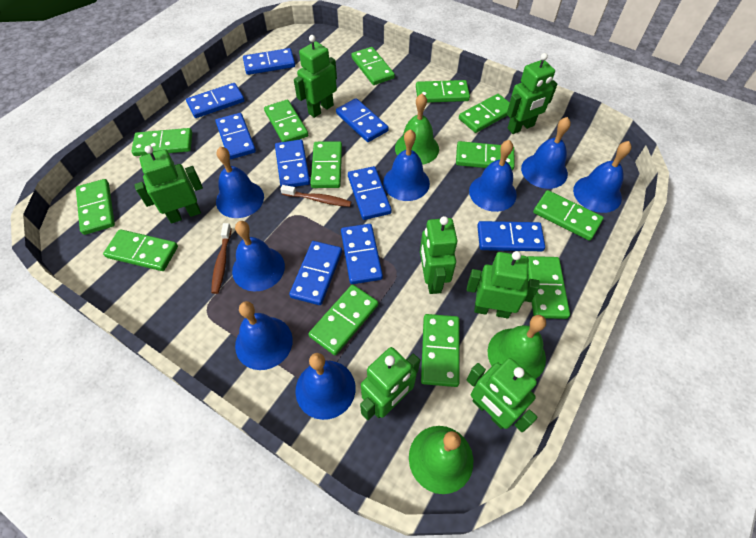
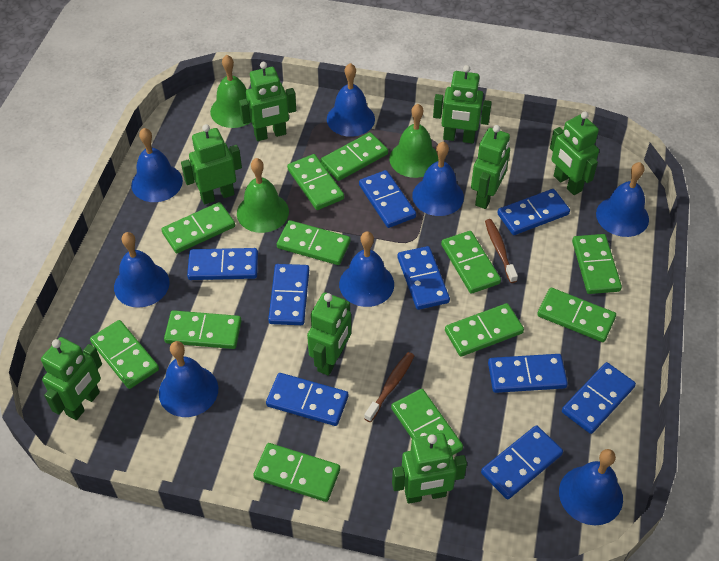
green domino: [76,179,115,235] [103,229,178,271] [132,128,192,156] [264,100,308,142] [308,285,378,355] [310,141,342,188] [351,47,395,85] [416,80,470,103] [421,314,459,387] [456,141,515,170] [459,94,510,133] [528,256,570,319] [533,190,604,241] = 13 -> [90,320,159,389] [161,202,235,253] [164,310,241,349] [253,443,340,502] [277,220,350,265] [287,154,344,210] [320,132,388,181] [391,389,463,455] [441,231,501,294] [445,303,524,356] [537,288,616,342] [572,234,622,294] = 12
green robot: [134,146,203,223] [294,35,337,118] [360,347,420,420] [420,216,457,294] [466,358,538,432] [467,251,539,318] [507,53,557,134] = 7 -> [41,337,102,420] [181,124,242,204] [239,62,296,141] [307,292,351,376] [392,433,467,504] [433,65,492,143] [471,125,510,209] [550,111,599,195] = 8

